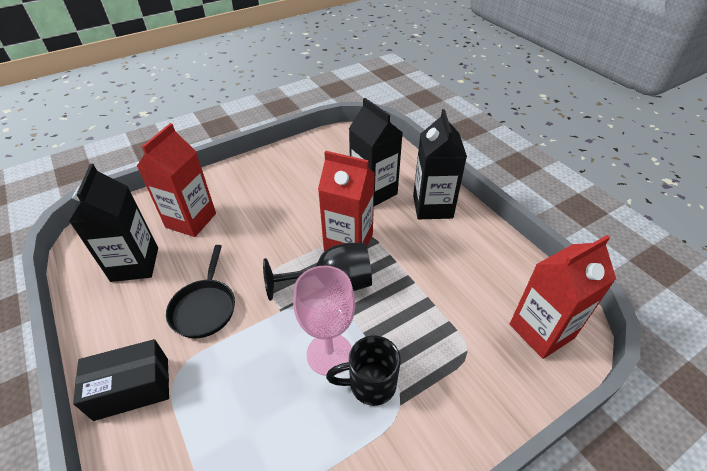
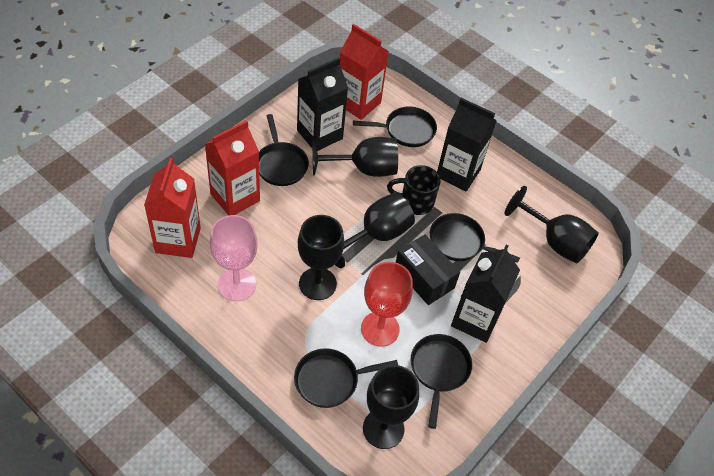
black goblet: [263,243,372,301] = 1 -> [298,215,344,300] [312,137,398,177] [335,193,415,268] [363,365,419,449] [504,186,599,264] = 5
black pan: [166,245,235,338] = 1 -> [259,114,309,186] [294,348,398,408] [353,106,437,147] [411,334,472,429] [430,213,520,263] = 5
red goblet: none = 0 -> [361,262,413,347] = 1

